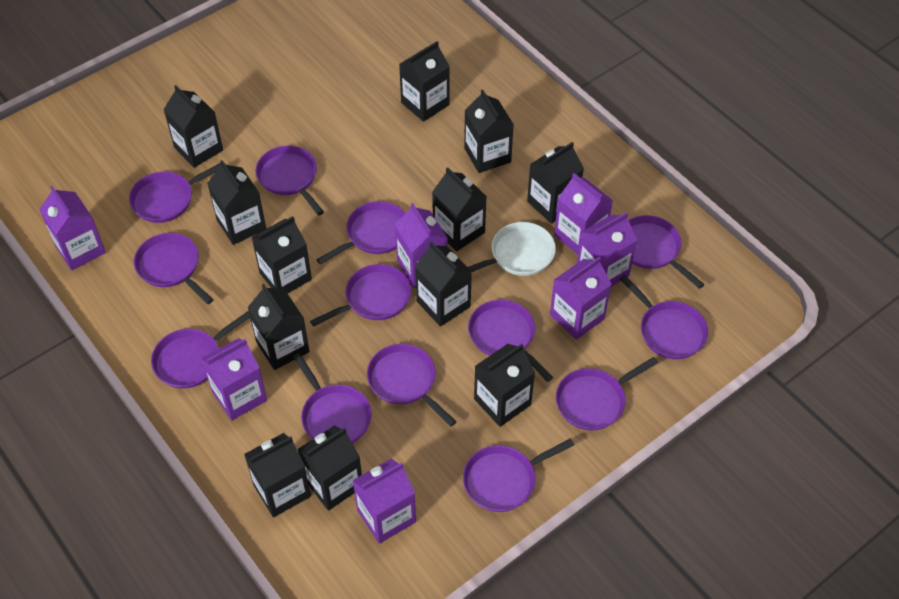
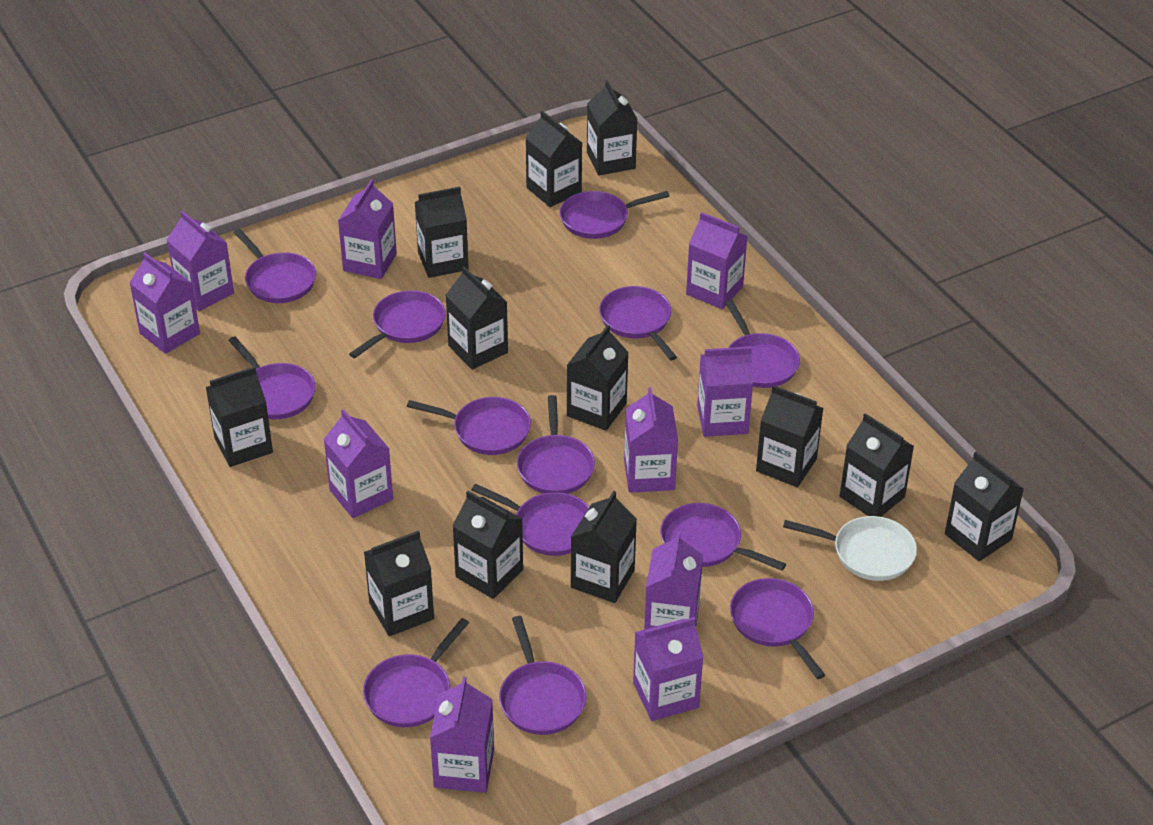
purple carton: [39,186,106,270] [201,338,267,421] [353,458,416,544] [395,203,448,288] [550,257,612,340] [554,173,613,255] [577,212,637,287] = 7 -> [129,252,200,354] [167,211,234,311] [324,409,393,518] [338,180,397,279] [430,677,494,793] [624,387,678,493] [633,617,704,721] [644,532,703,630] [686,212,747,309] [697,347,753,437] = 10

